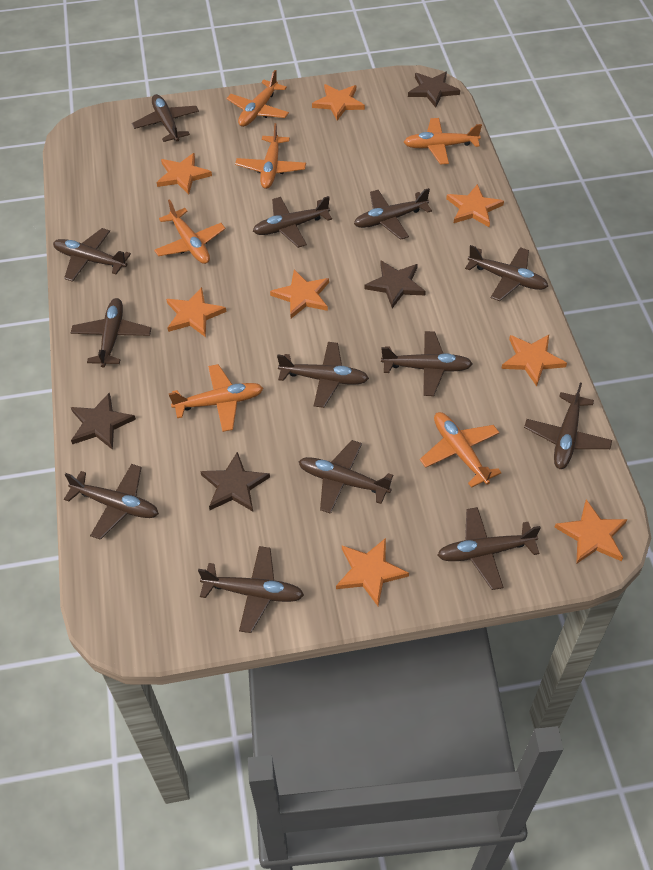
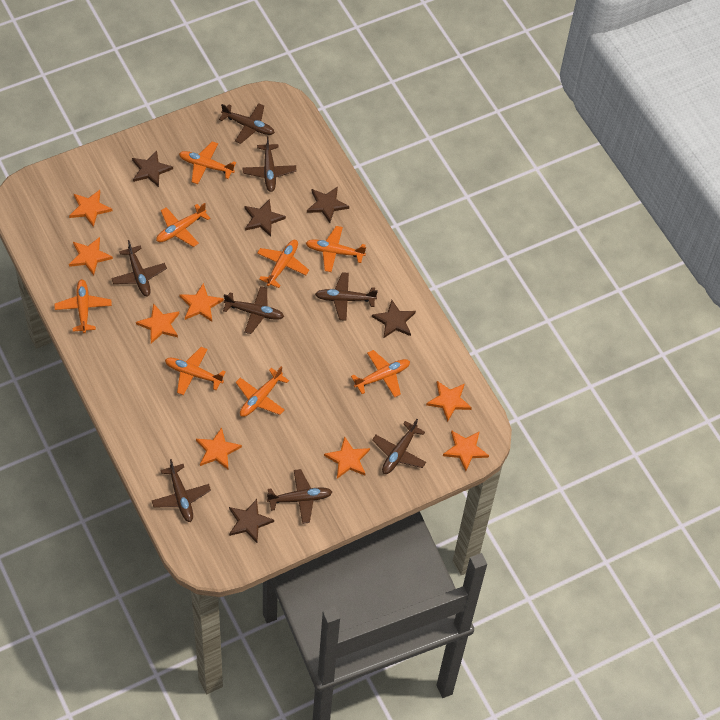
brown plane: [53,228,131,282] [64,464,159,540] [71,298,151,368] [132,94,199,142] [198,546,304,633] [253,196,332,248] [277,342,369,408] [298,440,393,514] [354,188,432,240] [381,331,472,396] [437,507,541,590] [465,245,548,301] [524,383,612,469] = 13 -> [111,240,167,296] [152,459,211,522] [219,103,275,144] [223,286,284,334] [243,136,297,192] [267,469,332,524] [315,272,378,321] [372,419,426,474] = 8
brown star: [71,393,136,450] [200,452,270,512] [364,261,426,308] [408,72,460,108] = 4 -> [132,150,173,187] [229,499,274,543] [244,199,286,237] [307,187,349,223] [372,300,416,339] = 5
orange plane: [154,199,225,264] [169,364,263,432] [227,70,289,127] [235,123,306,189] [404,118,482,165] [420,412,502,488] = 6 -> [54,279,112,333] [156,203,210,247] [165,347,226,395] [179,141,236,184] [236,366,289,417] [257,240,309,288] [306,226,366,272] [351,350,410,398] = 8

